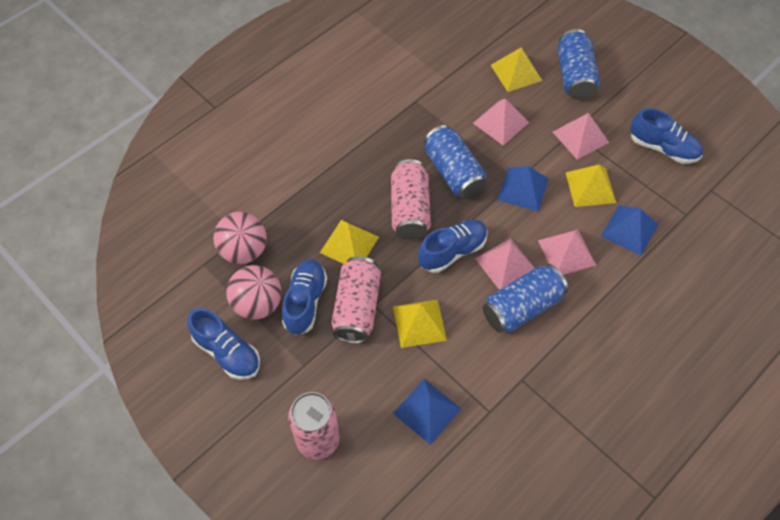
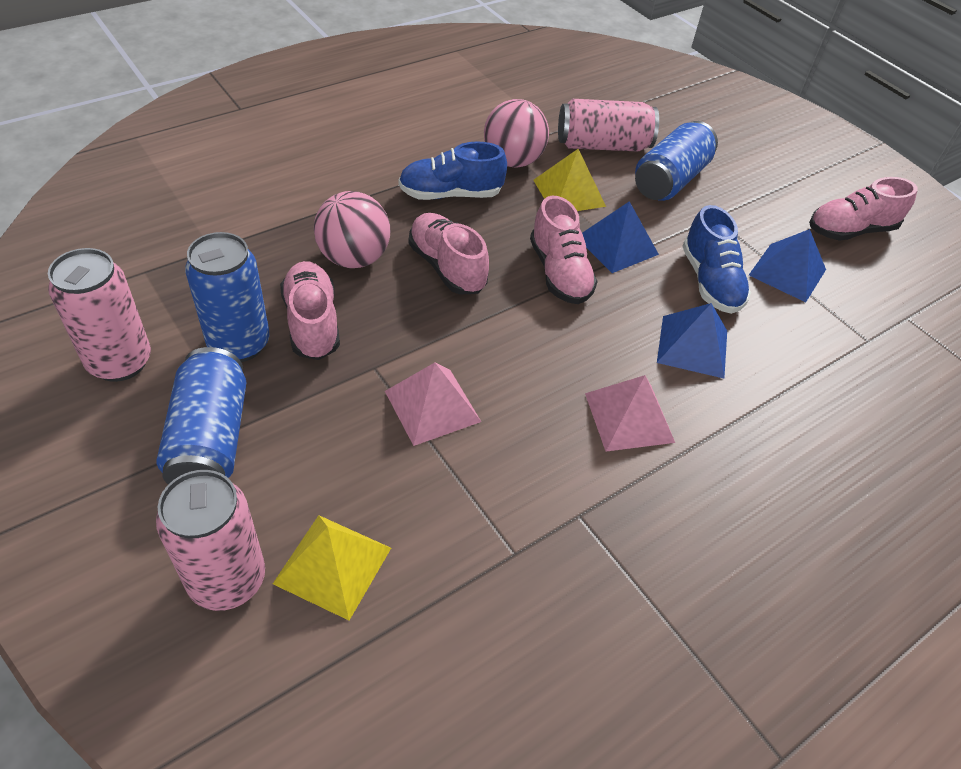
blue shoe: [187,308,260,380] [282,259,327,335] [418,220,488,273] [630,108,703,164] = 4 -> [399,142,507,200] [682,205,751,314] = 2
pink pyramid: [473,98,529,145] [475,238,535,290] [538,229,596,275] [553,113,609,160] = 4 -> [385,363,481,446] [585,375,675,452] = 2
pink shoe: none = 0 -> [280,261,340,360] [409,213,489,294] [530,196,598,304] [809,177,918,241] = 4
yellow pyramid: [320,220,379,264] [393,299,447,348] [491,48,542,92] [565,165,616,207] = 4 -> [273,515,391,620] [533,149,606,211] = 2

